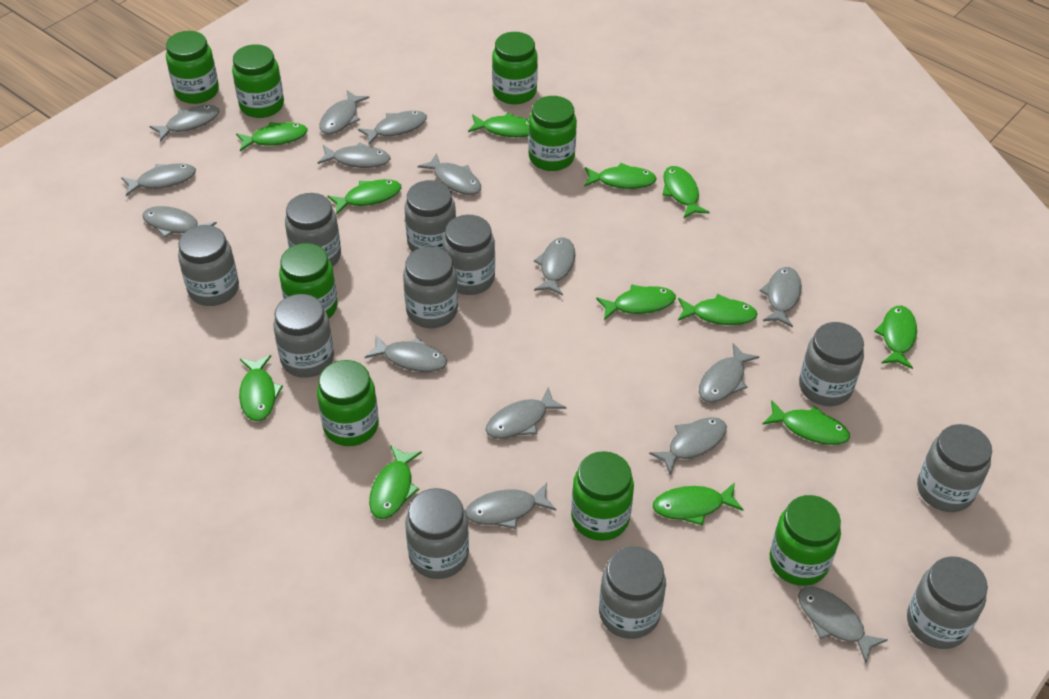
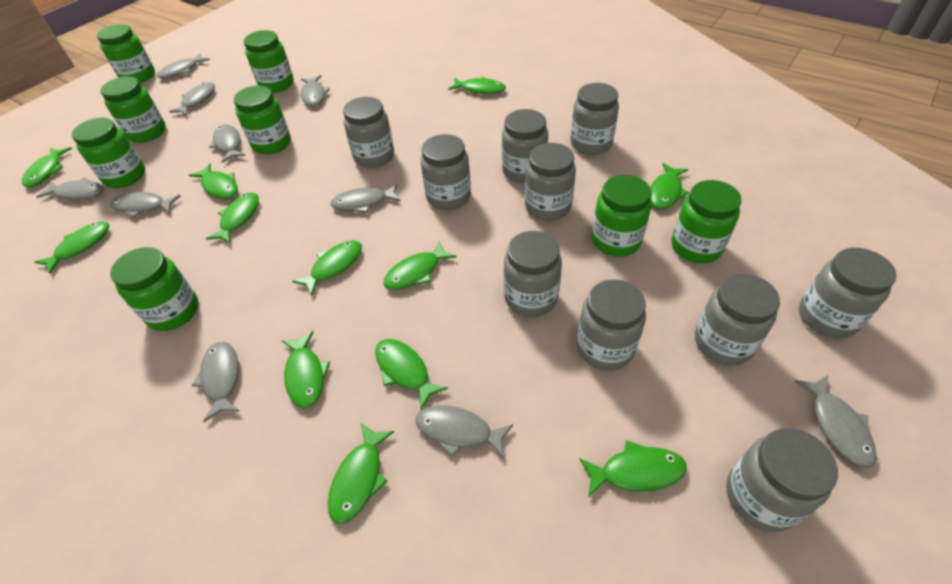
grey fish: [121,163,196,196] [142,206,217,238] [149,105,219,142] [318,142,391,168] [319,90,369,135] [358,111,427,145] [365,336,447,372] [418,153,481,195] [465,483,556,529] [486,387,567,439] [534,237,575,296] [649,417,727,475] [699,343,759,403] [759,267,802,327] [798,587,888,663] = 15 -> [36,177,104,200] [110,192,180,218] [157,53,210,79] [169,82,215,116] [192,342,240,422] [209,125,246,163] [301,75,330,106] [330,184,401,213] [416,405,513,459] [794,375,877,468] = 10
grey jar: [178,225,239,306] [273,294,334,378] [285,193,341,267] [403,247,458,328] [404,180,456,252] [405,488,469,579] [443,215,495,295] [599,546,666,639] [799,322,864,406] [907,556,988,649] [917,424,992,512] = 11 -> [343,97,394,168] [421,134,471,210] [502,109,548,183] [504,231,562,317] [525,143,576,221] [570,83,619,155] [576,279,646,371] [695,274,780,366] [726,428,838,532] [799,248,897,339] = 10

